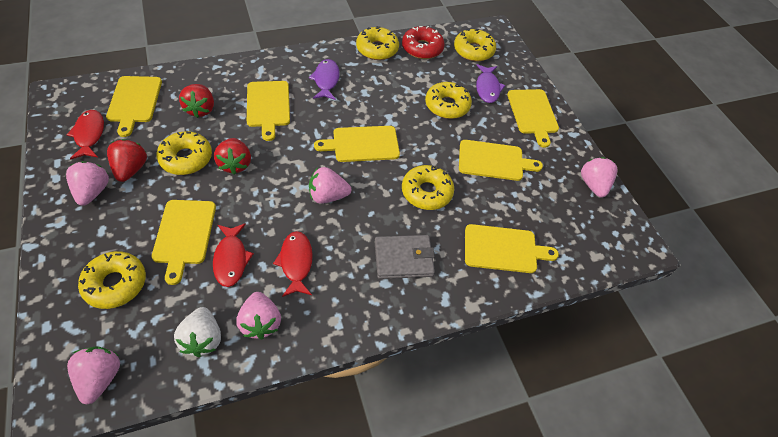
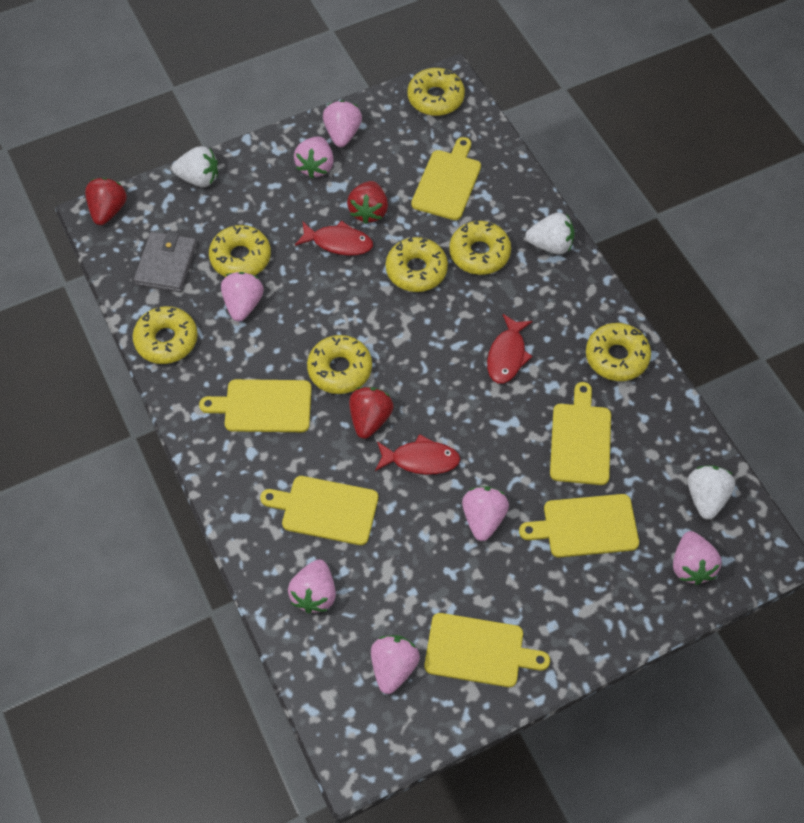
pink strawberry: [66,161,109,206] [67,346,120,404] [236,292,281,339] [309,167,351,204] [581,157,617,197] = 5 -> [221,272,264,322] [288,559,336,613] [294,137,334,178] [323,101,362,147] [371,635,420,694] [462,486,509,541] [673,531,722,585] = 7
purple fish: [309,59,340,100] [476,64,505,103] = 2 -> none = 0
red donut: [402,26,445,59] = 1 -> none = 0
white strawberry: [174,307,221,357] = 1 -> [172,146,218,187] [525,212,575,255] [688,465,735,519] = 3
yellow cutting board: [106,76,162,137] [152,200,216,285] [247,81,290,141] [314,126,400,162] [459,140,543,181] [465,224,559,273] [507,89,559,148] = 7 -> [199,379,312,432] [260,476,378,545] [411,137,481,220] [424,613,550,687] [519,494,639,558] [550,382,611,485] = 6
yellow donut: [78,251,146,309] [157,131,212,175] [356,26,399,60] [402,165,454,210] [425,82,472,119] [454,28,496,62] = 6 -> [132,306,198,364] [209,225,271,277] [307,335,372,394] [386,237,448,292] [408,68,465,116] [449,220,511,275] [586,323,651,381] = 7

